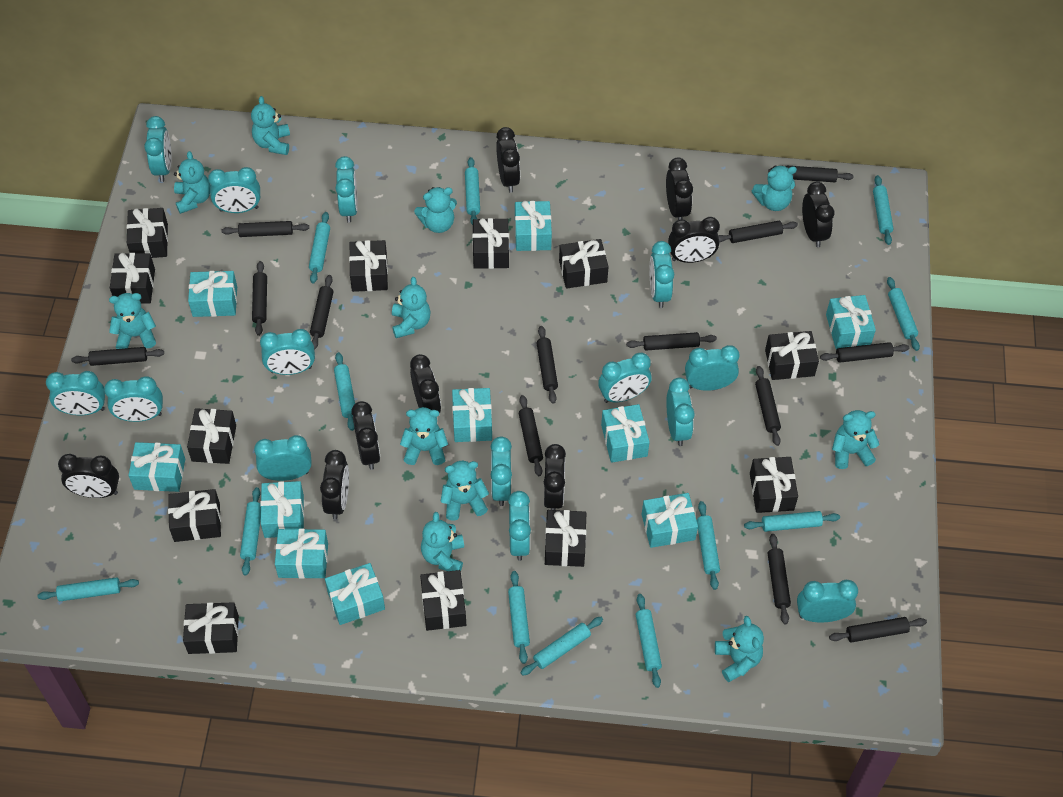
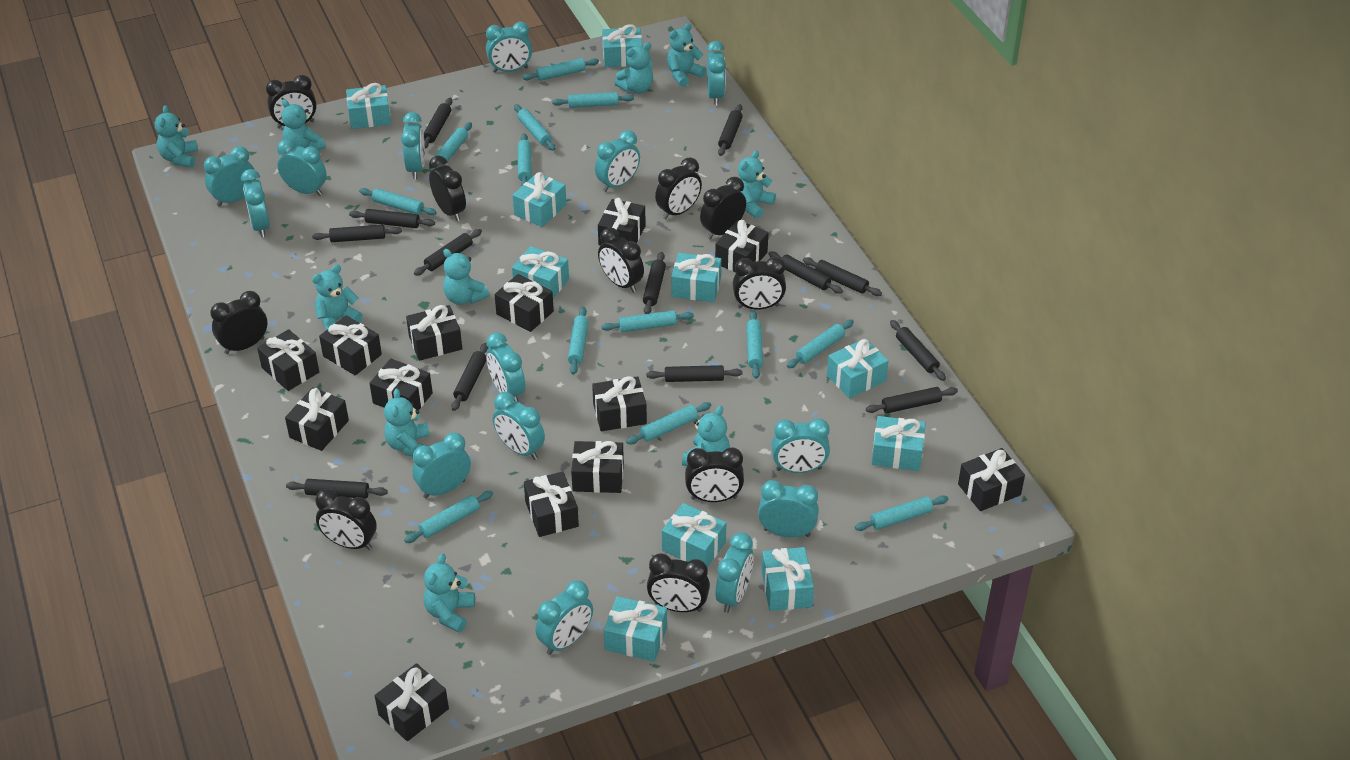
black clock: [58,454,119,498] [320,450,349,519] [351,401,380,470] [410,354,441,413] [496,127,520,193] [544,444,566,510] [666,157,693,220] [668,217,720,263] [802,181,835,247] = 9 -> [210,291,267,354] [266,75,317,129] [315,489,377,550] [429,155,466,221] [598,227,644,293] [647,553,710,612] [655,157,702,219] [685,447,744,502] [700,177,746,240] [733,257,786,310] = 10
black gift: [110,253,155,304] [127,208,168,258] [168,489,221,542] [183,602,239,654] [187,408,236,464] [349,240,388,292] [420,570,466,631] [472,218,509,269] [545,510,586,567] [559,239,609,289] [750,457,798,513] [765,331,819,380] = 12 -> [257,329,319,391] [285,387,349,451] [319,315,382,376] [369,359,433,410] [375,663,449,741] [406,305,462,361] [494,274,554,332] [524,472,579,537] [571,441,624,493] [592,376,647,431] [598,198,646,246] [715,220,768,272] [958,448,1025,511] = 13
turquoise rolling pin: [38,577,139,601] [240,487,261,576] [309,212,330,283] [334,352,355,431] [465,157,480,225] [508,571,530,664] [520,617,603,676] [636,594,662,688] [697,501,720,590] [744,511,840,532] [873,175,893,245] [887,277,920,351] = 12 -> [359,188,437,215] [404,491,493,543] [429,122,472,172] [514,104,555,151] [518,133,532,186] [522,58,599,81] [552,92,634,108] [568,307,589,374] [601,310,694,332] [626,402,711,444] [746,310,763,379] [787,320,854,368] [855,495,948,531] = 13
turquoise teddy bear: [109,293,156,349] [174,151,211,214] [251,96,290,155] [392,277,431,338] [400,407,448,465] [414,187,457,233] [421,512,464,571] [440,461,489,521] [715,616,764,682] [752,165,797,211] [832,410,880,469] = 11 -> [155,105,198,167] [281,99,325,150] [312,264,363,330] [384,389,430,456] [424,553,475,633] [443,249,489,305] [615,42,653,94] [667,23,706,87] [682,406,730,466] [738,150,776,219] = 10

